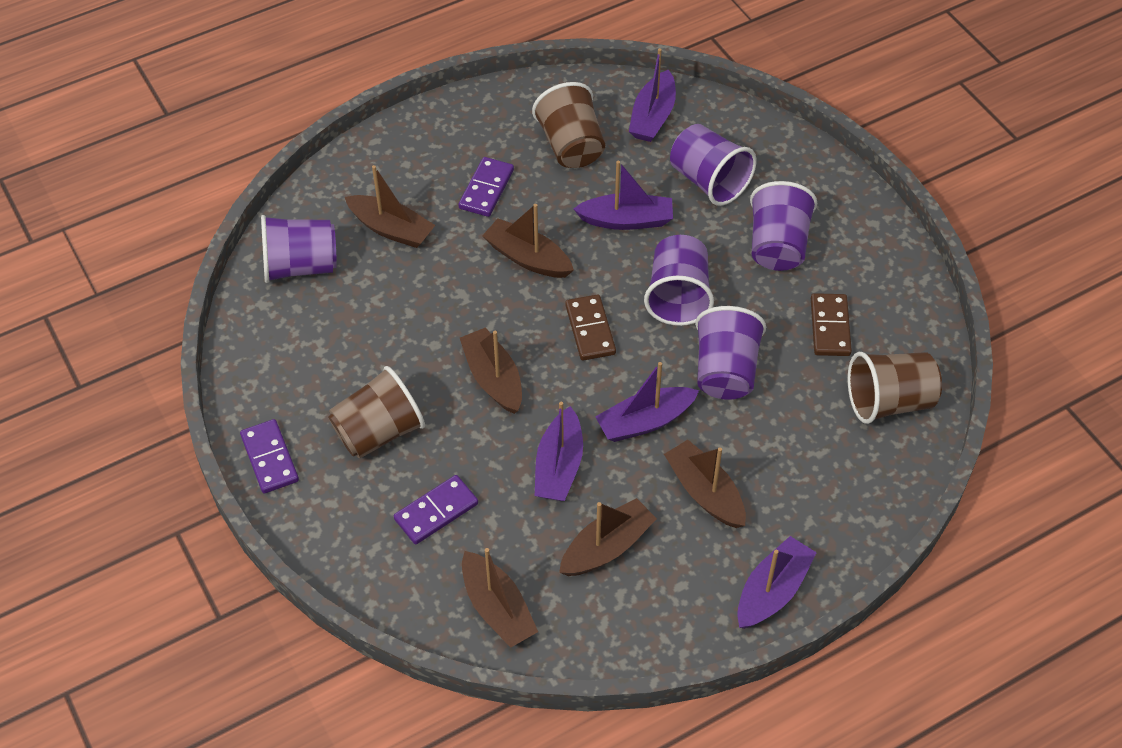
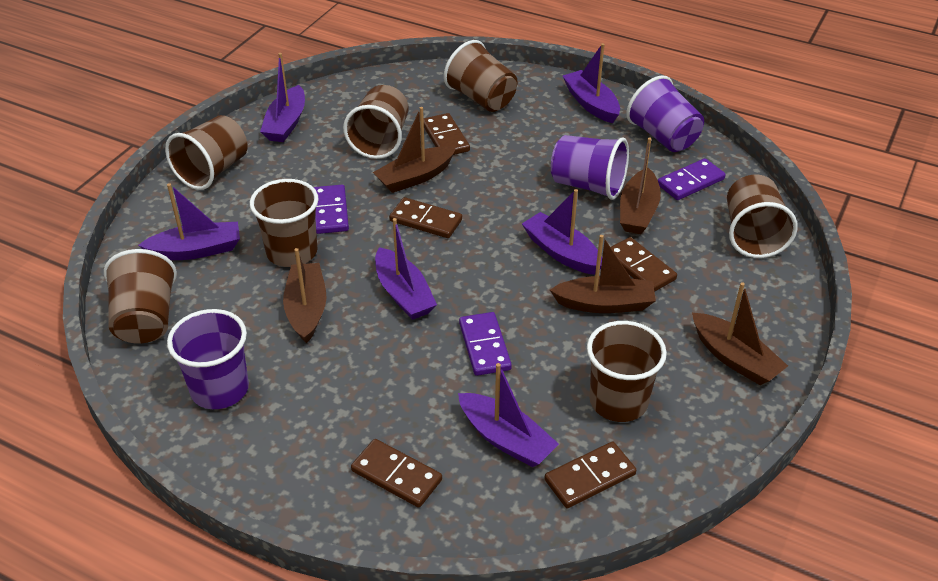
brown boat: [345,165,435,248] [460,327,522,414] [462,548,538,648] [482,204,574,278] [559,498,657,576] [664,440,746,528] = 6 -> [283,248,327,344] [373,107,456,193] [550,235,656,313] [620,137,661,234] [692,282,788,385] = 5
brown cup: [328,366,425,459] [532,82,605,168] [848,352,942,424] = 3 -> [104,249,177,344] [165,115,248,190] [250,179,319,267] [343,85,408,159] [444,40,518,112] [587,321,667,422] [727,174,798,258] = 7
brown domino: [565,294,616,361] [811,293,852,356] = 2 -> [351,439,442,508] [389,197,462,238] [424,113,470,155] [544,442,636,508] [611,237,677,292] = 5
purple boat: [535,402,583,501] [573,161,673,230] [595,362,699,442] [629,48,676,142] [737,536,817,629] = 5 -> [138,183,240,260] [260,53,305,142] [375,218,437,320] [458,363,559,467] [522,189,602,275] [563,43,620,123] = 6
purple cup: [261,215,337,283] [644,235,714,326] [670,124,756,206] [695,306,766,400] [750,181,817,271] = 5 -> [167,309,249,409] [551,135,629,200] [626,75,704,152] = 3

